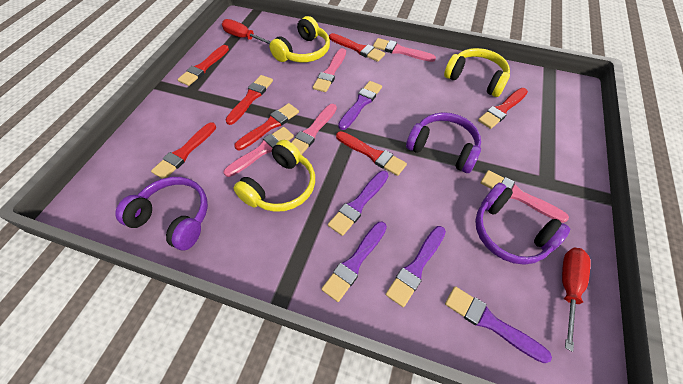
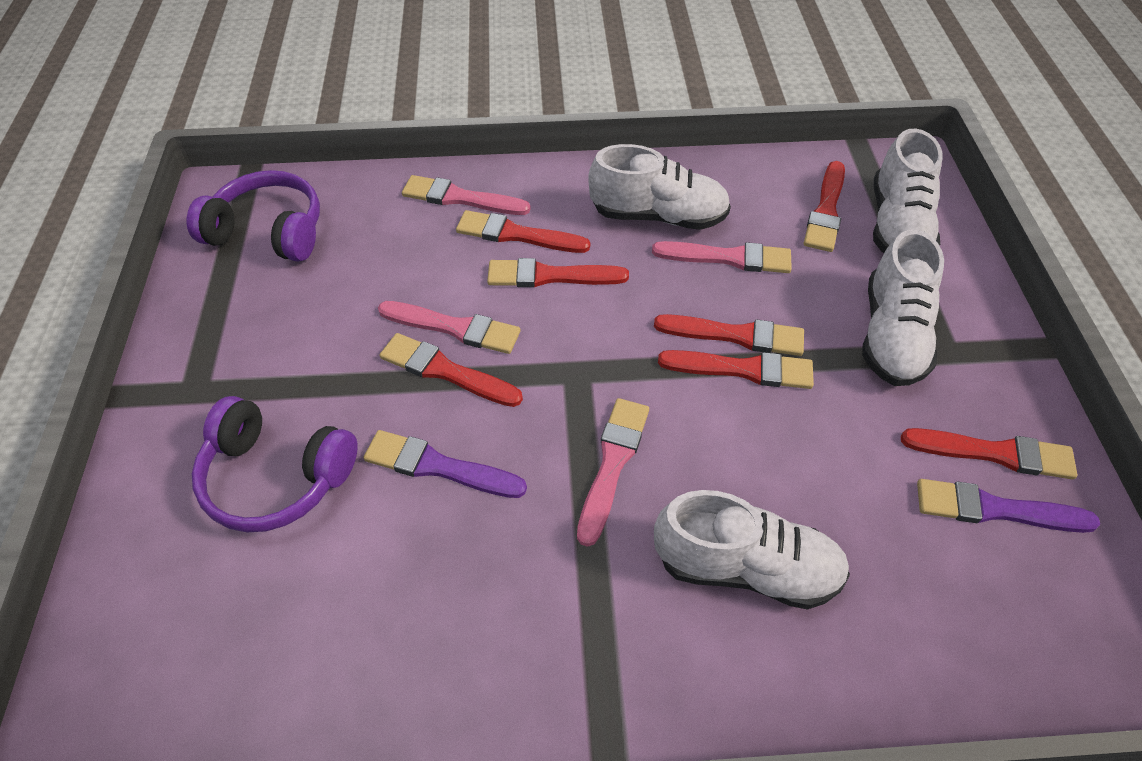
pink brush: [223,127,294,177] [291,104,337,155] [313,48,346,92] [373,38,436,62] [481,170,569,223] = 5 -> [378,301,521,354] [402,175,531,215] [577,398,649,547] [652,241,792,273] = 4
purple brush: [322,222,387,302] [328,171,389,236] [338,81,382,130] [386,226,446,307] [445,286,552,363] = 5 -> [363,430,527,498] [917,479,1100,533] = 2
purple headphones: [115,177,208,250] [406,112,481,173] [475,182,570,265] = 3 -> [187,170,320,262] [192,396,358,532] = 2
red screwdriver: [222,19,270,45] [562,248,590,352] = 2 -> none = 0
white shoe: none = 0 -> [588,144,731,230] [654,490,850,609] [862,230,944,386] [873,129,942,253] = 4
yellow headphones: [233,140,315,212] [269,16,330,63] [444,48,510,97] = 3 -> none = 0

